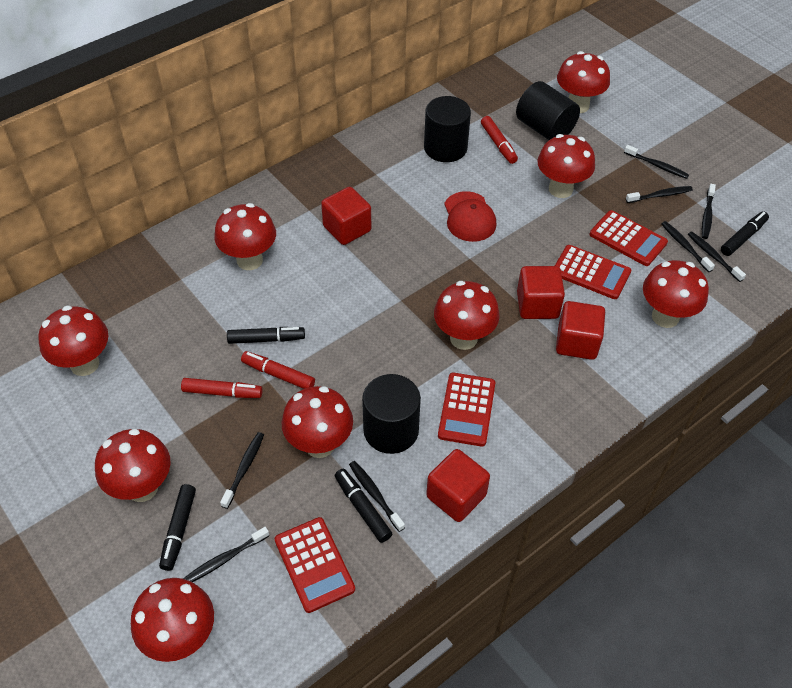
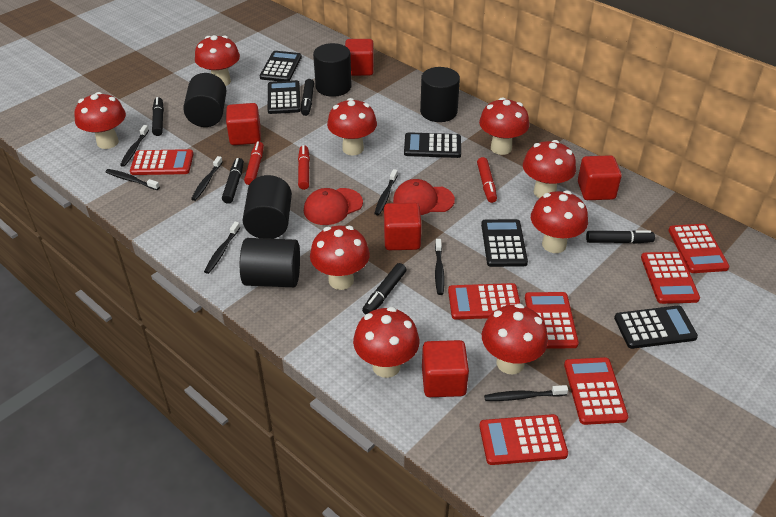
black calculator: none = 0 -> [260,51,302,81] [268,80,301,114] [404,132,461,158] [481,219,528,267] [614,306,698,349] = 5
black cylinder: [362,374,421,454] [424,96,471,162] [516,81,580,140] = 3 -> [183,73,226,127] [240,238,300,287] [243,175,292,239] [313,43,352,97] [420,67,460,122] = 5
black marker: [159,484,196,571] [227,327,305,344] [334,469,392,543] [721,211,769,256] = 4 -> [152,97,164,136] [222,158,244,204] [301,79,314,116] [362,263,407,315] [586,230,655,244] = 5
black toothbrush: [183,527,269,582] [220,432,264,509] [349,461,405,532] [624,145,689,179] [626,186,693,203] [661,221,715,272] [688,232,746,282] [702,184,716,239] = 8 -> [106,169,160,190] [120,125,149,167] [191,156,223,201] [204,222,240,274] [374,169,398,215] [435,239,444,295] [484,385,568,401] = 7
red calculator: [275,517,355,613] [438,372,496,447] [555,245,631,299] [590,210,668,266] = 4 -> [130,149,194,175] [448,283,520,320] [479,414,568,465] [525,292,579,349] [564,357,628,425] [641,252,700,304] [668,224,730,273] = 7
red cap: [444,191,497,242] = 1 -> [304,188,363,225] [393,179,455,215] = 2
red cube: [321,187,371,245] [426,449,490,522] [517,266,565,319] [556,301,605,360] = 4 -> [226,103,261,145] [345,39,374,76] [384,203,422,250] [422,340,469,397] [578,155,622,200] = 5

